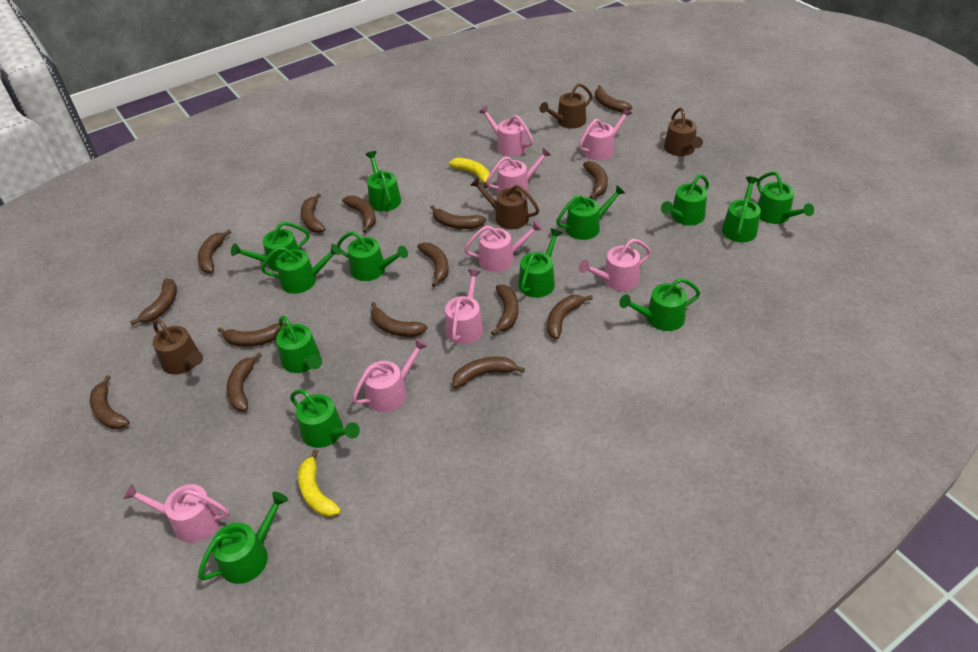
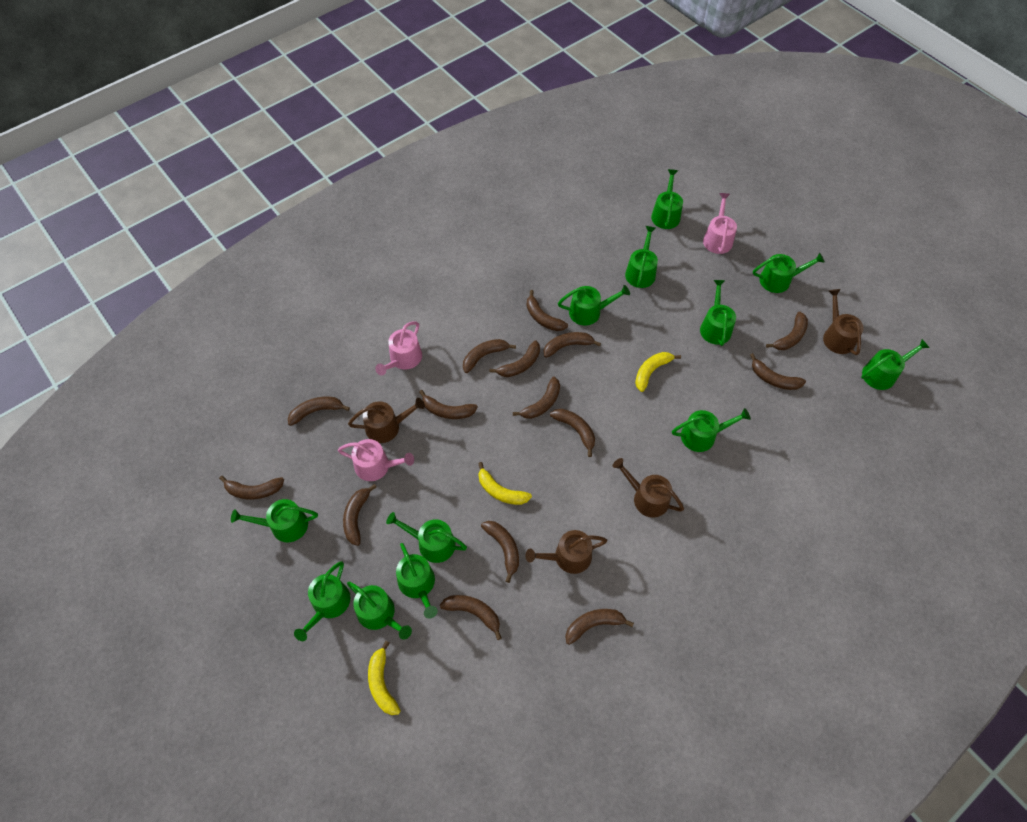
green watering can: [198,492,288,584] [231,222,310,272] [261,244,341,294] [276,316,322,373] [290,389,360,448] [337,231,408,281] [365,151,401,212] [519,228,562,298] [556,185,625,240] [619,278,700,331] [661,174,709,225] [722,177,761,242] [757,172,814,224] = 13 -> [231,499,318,542] [294,561,350,641] [347,582,412,640] [386,512,467,563] [396,543,438,619] [558,285,630,325] [625,226,658,288] [651,169,683,229] [672,408,751,452] [700,280,736,346] [753,252,825,293] [861,339,930,390] = 12
pink watering can: [123,484,229,543] [352,338,428,412] [445,269,483,344] [464,220,543,272] [479,106,533,157] [486,148,551,193] [579,107,632,160] [579,239,651,291] = 8 -> [338,439,414,481] [375,321,422,375] [703,193,737,254] = 3
yellow banana: [298,449,341,517] [449,158,490,188] = 2 -> [368,641,401,715] [478,462,532,505] [635,352,681,392] = 3

